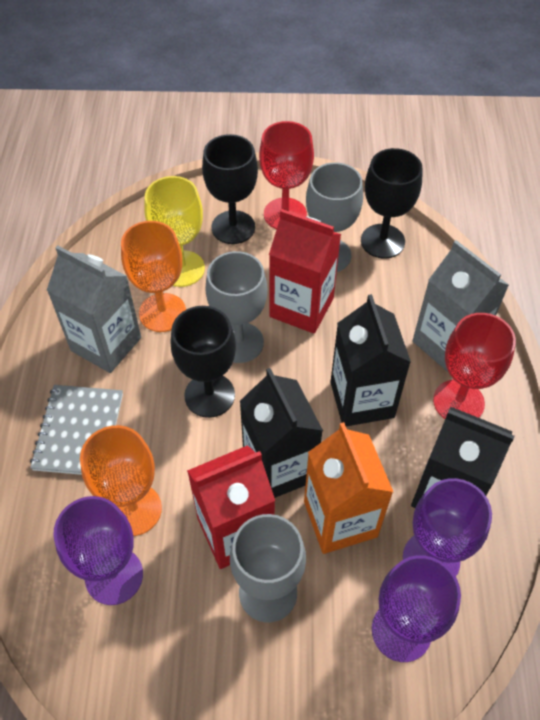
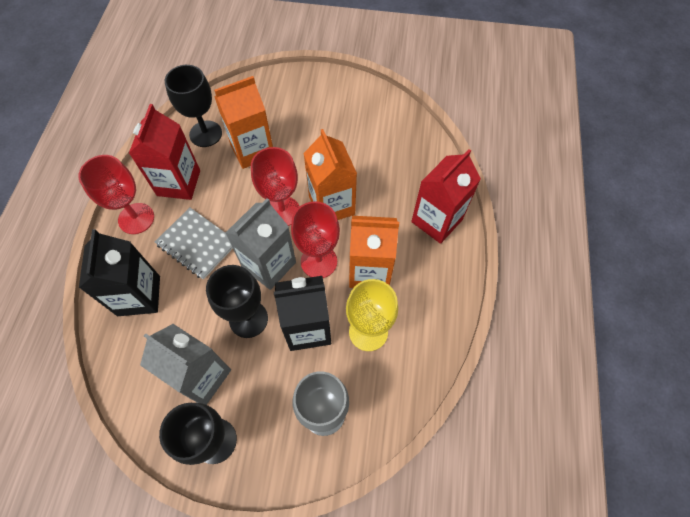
black carton: [240,368,323,498] [330,294,411,426] [411,407,515,508] = 3 -> [79,229,160,316] [274,276,331,351] = 2
grey goblet: [205,251,267,363] [230,514,306,623] [306,162,363,272] = 3 -> [293,371,349,436] = 1
orange carton: [304,422,393,554] = 1 -> [214,76,273,169] [303,129,357,220] [349,216,399,288] = 3
orange goblet: [80,425,162,536] [121,221,186,332] = 2 -> none = 0
purple goblet: [53,496,143,605] [372,555,461,662] [403,478,492,576] = 3 -> none = 0
red goblet: [259,121,314,229] [433,313,516,419] = 2 -> [78,155,154,234] [251,147,299,226] [291,201,340,278] = 3

